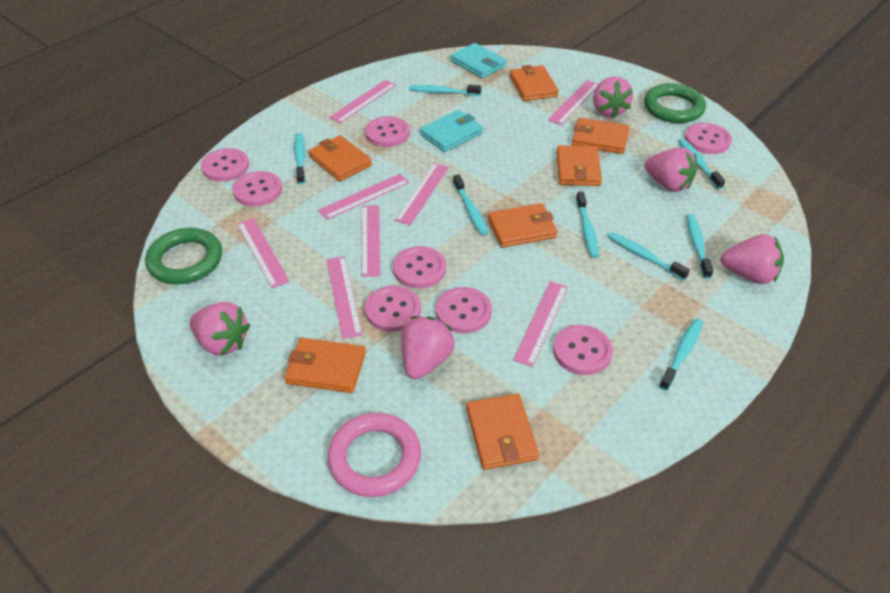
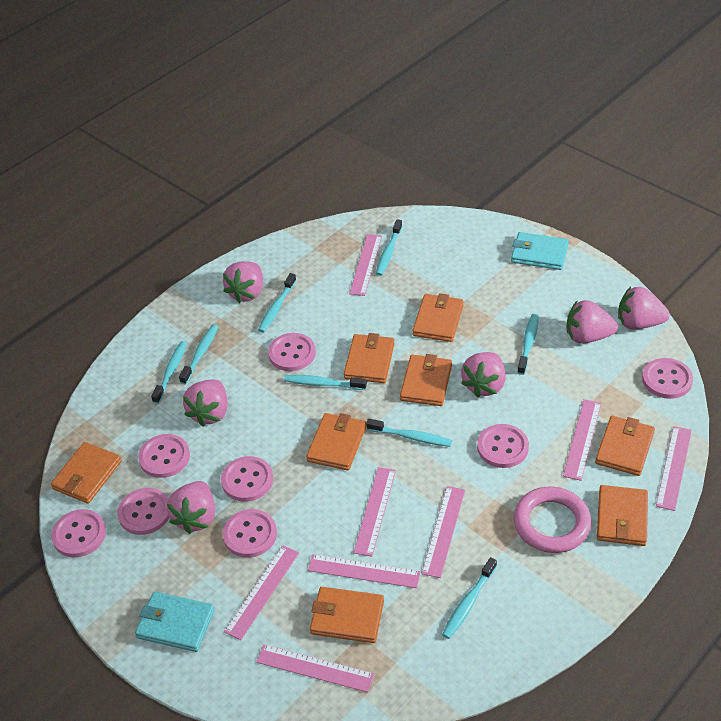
green ring: [145,228,222,284] [644,83,706,123] = 2 -> none = 0
orange wallet: [285,338,366,393] [308,135,372,181] [466,394,539,470] [488,203,557,248] [510,65,559,101] [557,145,602,186] [572,118,629,154] = 7 -> [51,442,122,504] [306,413,366,470] [310,587,384,643] [344,333,395,383] [400,354,452,406] [412,293,464,342] [595,416,655,476] [597,485,648,546] = 8
pink strawberry: [190,302,250,356] [401,316,455,379] [593,77,633,118] [644,147,697,192] [720,234,784,284] = 5 -> [167,481,215,534] [183,380,228,426] [223,261,263,303] [461,352,506,397] [566,300,618,343] [618,287,670,329] = 6

